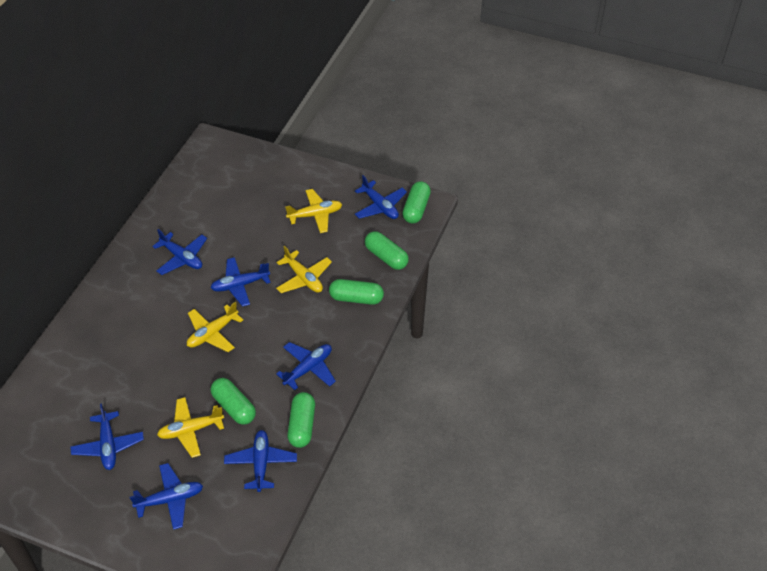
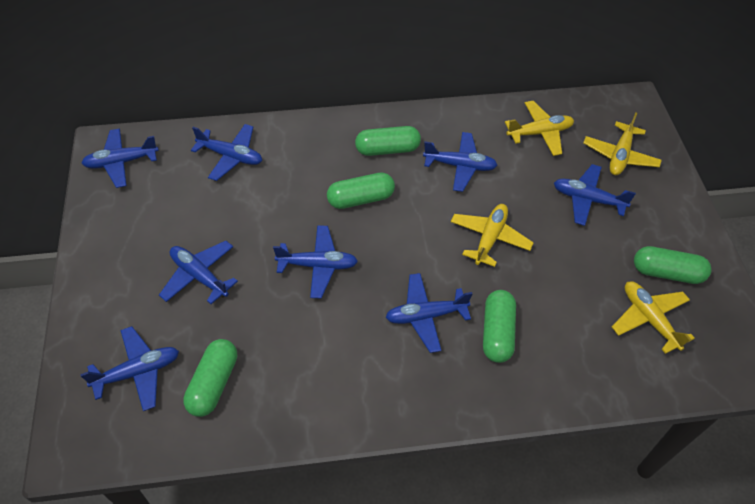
blue plane: [70,403,144,470] [130,463,203,530] [152,229,207,275] [211,257,271,307] [224,430,297,492] [276,342,336,390] [355,175,407,219] = 7 -> [80,326,179,411] [82,128,159,188] [159,241,238,304] [191,124,262,181] [273,225,358,298] [385,273,472,353] [423,132,497,192] [554,164,636,226] = 8

